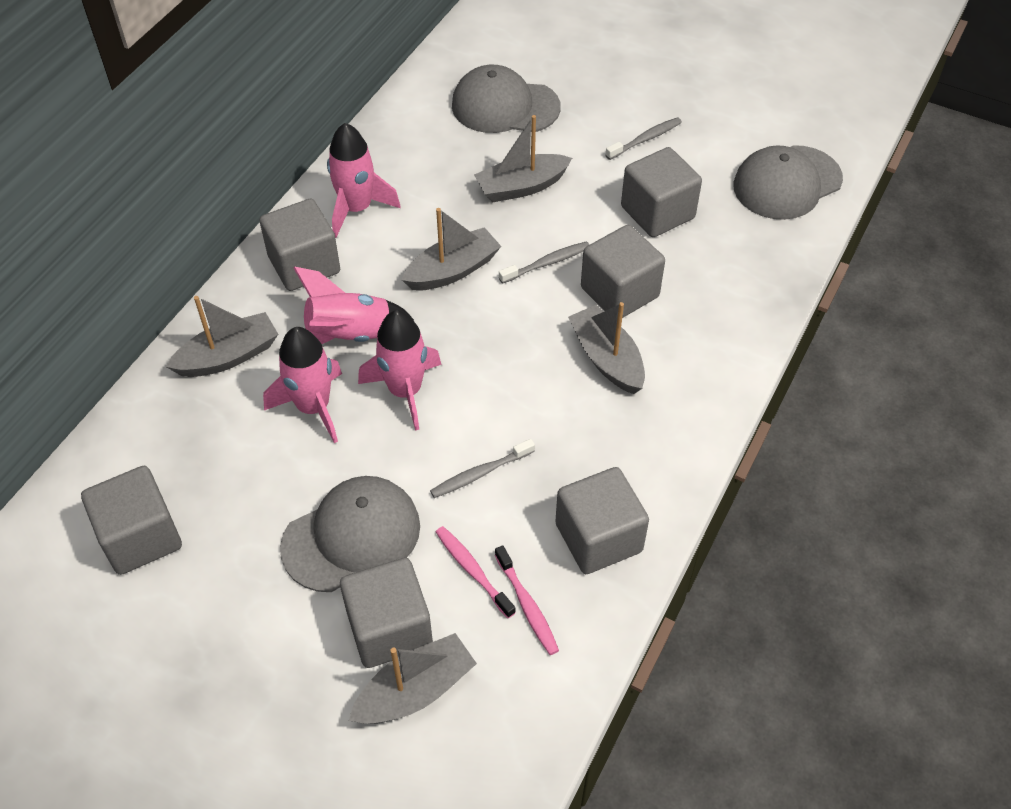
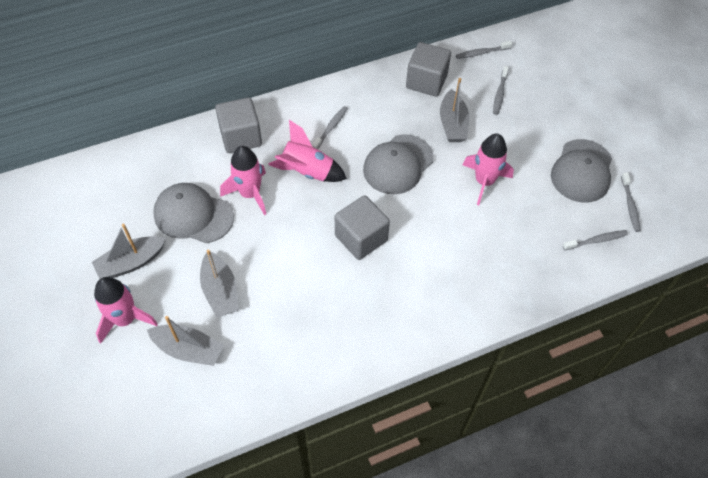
grey boat: [166,296,278,377] [349,633,477,724] [402,208,501,291] [474,115,572,203] [568,302,645,394] = 5 -> [92,224,166,279] [147,316,224,366] [200,250,239,317] [440,78,469,142] = 4
grey cube: [81,466,182,575] [260,199,340,291] [340,558,433,668] [555,467,649,574] [581,225,665,318] [621,147,702,237] = 6 -> [215,97,262,153] [335,195,390,260] [406,42,451,97] = 3
grey toothbrush: [430,439,535,498] [499,241,589,284] [605,117,682,160] = 3 -> [312,106,348,149] [456,41,512,59] [493,66,509,115] [563,230,628,250] [621,172,641,232] = 5
pink toothbrush: [436,526,516,618] [495,545,559,655] = 2 -> none = 0

